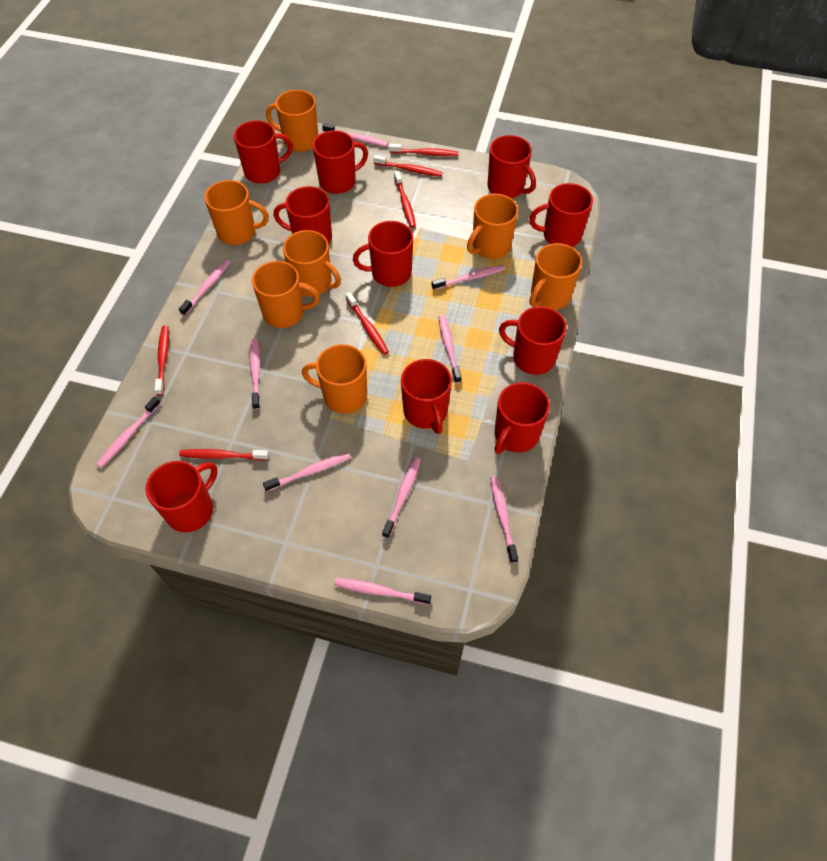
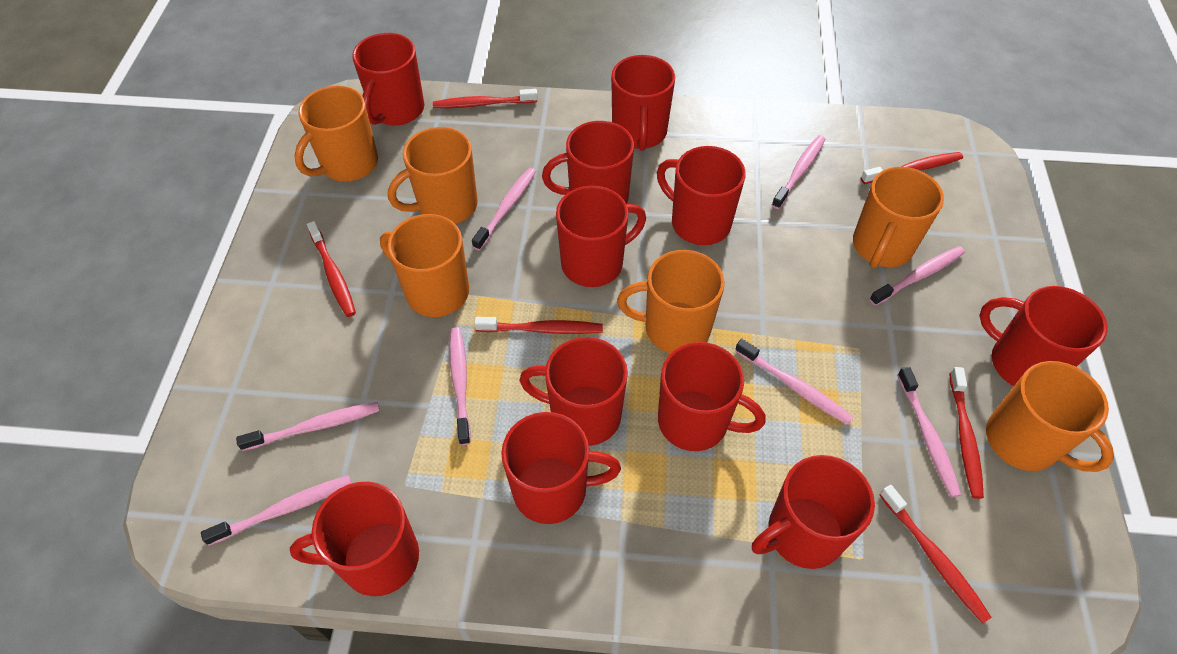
orange mug: [204,180,269,245] [252,261,319,328] [266,90,318,152] [283,230,341,297] [302,344,367,414] [467,194,518,259] [530,243,582,310] = 7 -> [294,86,378,182] [380,214,469,317] [388,127,478,224] [617,250,725,354] [853,167,944,268] [986,361,1114,472] = 6
pink toothbrush: [96,396,161,468] [179,259,231,316] [250,338,260,410] [263,453,351,492] [322,123,388,147] [334,578,431,605] [382,457,421,539] [432,265,505,290] [438,315,461,383] [490,476,518,563] = 10 -> [201,475,352,546] [236,402,380,451] [449,327,471,445] [472,168,536,251] [735,339,854,425] [772,135,826,209] [870,246,965,306] [897,367,961,498] = 8
red mug: [145,461,218,532] [234,120,293,184] [274,186,332,245] [313,130,368,194] [353,221,413,287] [401,359,452,434] [488,135,536,198] [495,382,550,454] [499,306,567,375] [529,183,593,247] = 10 -> [290,482,419,596] [352,33,424,125] [501,412,621,524] [519,337,628,446] [542,121,634,204] [556,186,646,287] [611,55,675,151] [657,146,746,245] [658,342,766,451] [752,455,875,569] [979,286,1108,386] = 11

